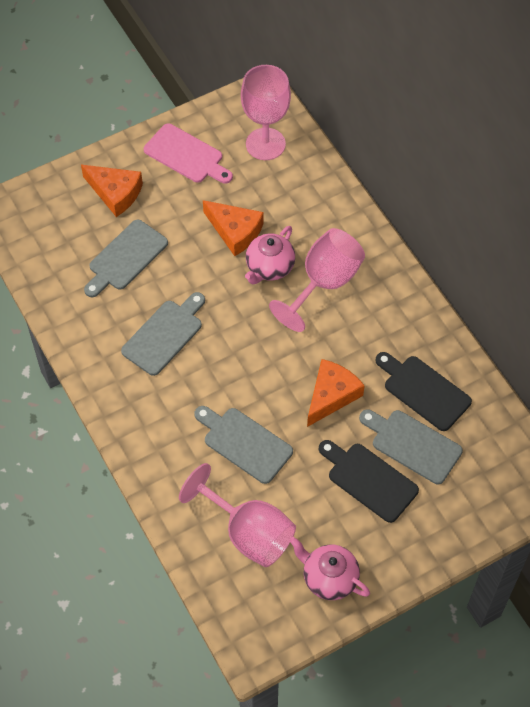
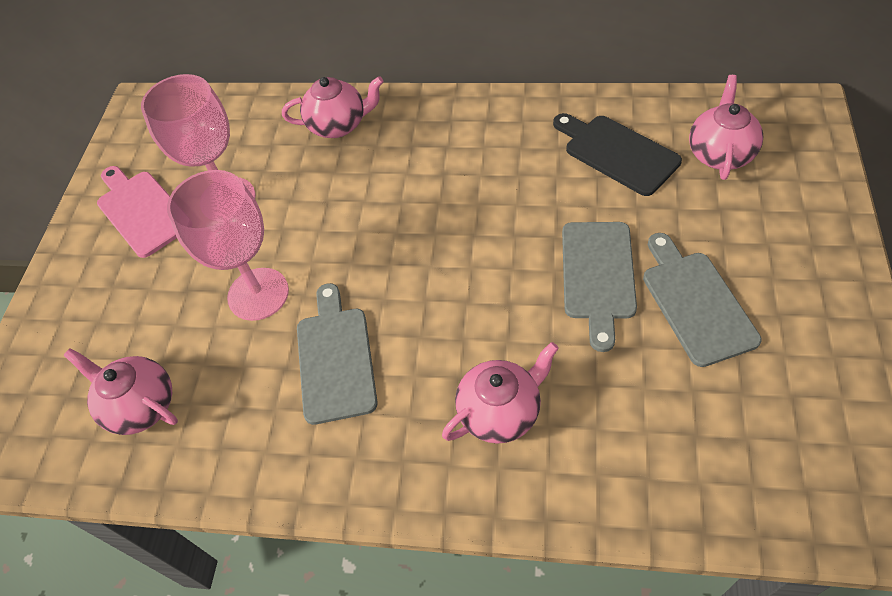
black cutting board: [319,440,419,523] [375,352,472,431] = 2 -> [553,113,682,196] = 1
grey cutting board: [84,220,168,297] [121,292,205,376] [194,406,293,484] [359,410,463,484] = 4 -> [297,283,378,425] [562,222,637,352] [643,233,762,367] = 3
orange cheese: [81,165,143,217] [203,200,263,256] [307,359,365,427] = 3 -> none = 0
pink goblet: [179,463,296,567] [241,65,291,160] [269,228,365,332] = 3 -> [141,74,256,198] [167,170,289,321] = 2
pink teapot: [245,226,295,285] [290,537,370,600] = 2 -> [64,348,178,435] [282,76,384,138] [442,342,559,444] [689,75,763,180] = 4

